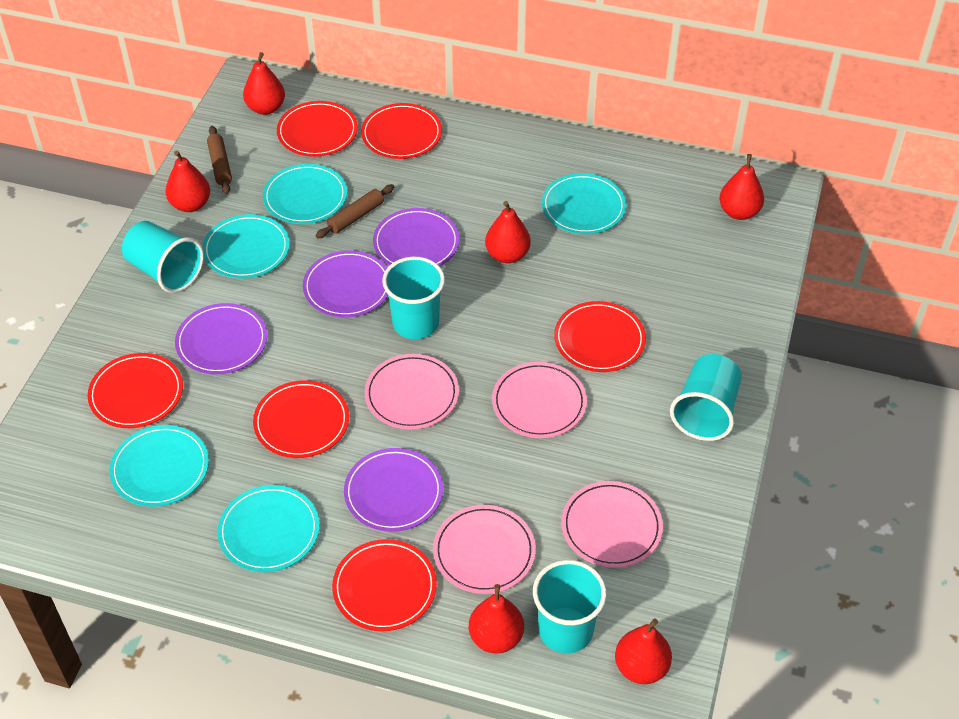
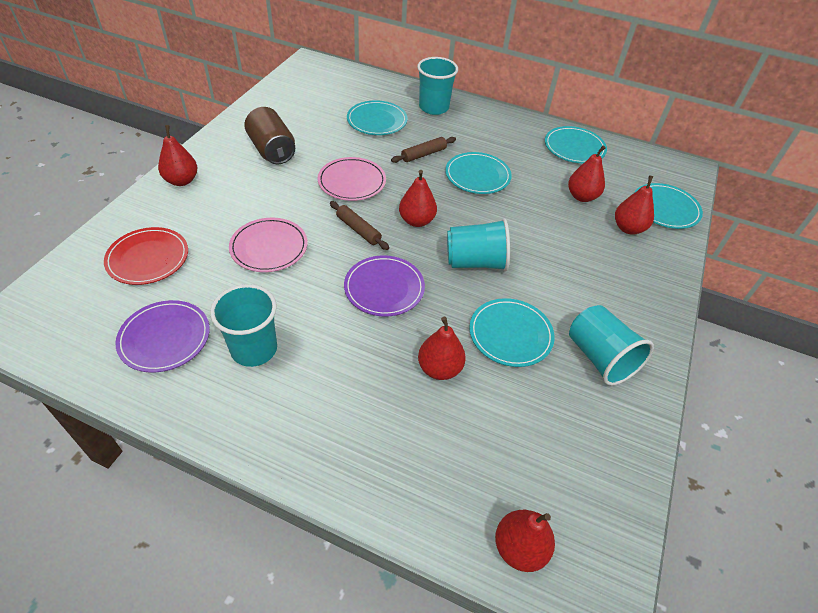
brown can: none = 0 -> [244,107,295,164] = 1
pink plate: [365,354,459,429] [433,505,536,594] [492,362,587,438] [562,481,663,568] = 4 -> [229,217,308,272] [318,157,386,201] = 2
purple plate: [175,303,267,375] [303,250,388,318] [344,448,443,532] [373,208,460,266] = 4 -> [115,300,210,372] [344,256,425,316] = 2
red plate: [88,353,183,428] [253,380,349,458] [277,101,358,157] [332,539,437,631] [361,103,442,159] [554,301,646,372] = 6 -> [104,227,188,285] = 1

